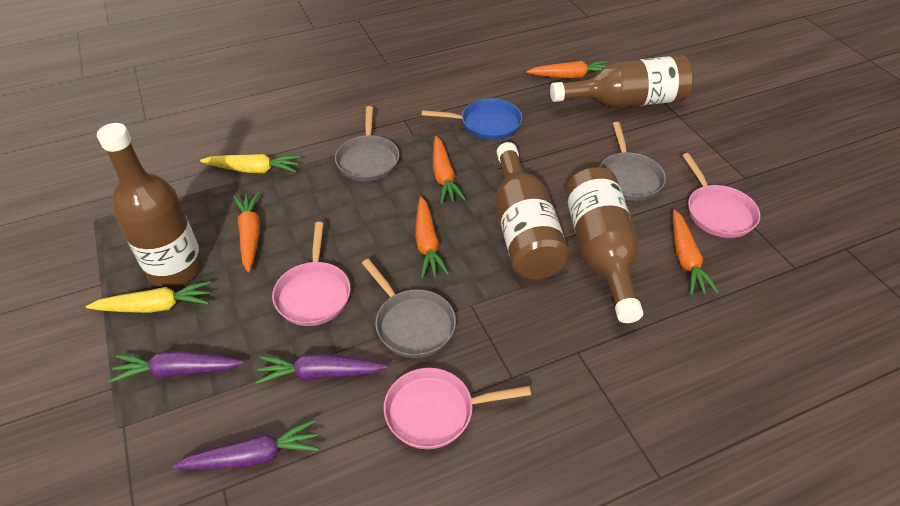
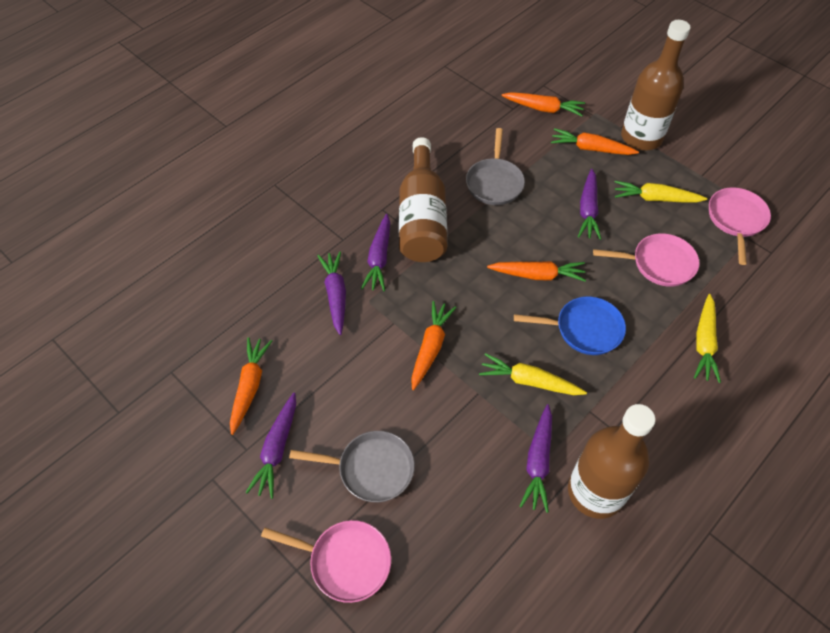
brown bottle: [97,123,203,287] [495,142,569,279] [550,55,694,108] [565,167,643,323] = 4 -> [399,137,447,262] [568,404,655,519] [621,20,690,150] = 3
grey pan: [335,106,399,182] [362,259,456,358] [599,122,666,201] = 3 -> [289,431,415,502] [466,128,525,205] = 2
purple carrot: [108,351,244,383] [172,419,319,470] [255,354,388,384] = 3 -> [245,393,296,499] [317,252,346,335] [361,214,390,291] [519,404,552,513] [578,169,601,240] = 5
yellow carrot: [86,281,211,313] [200,154,301,173] = 2 -> [479,353,587,395] [615,181,707,203] [694,294,721,383] = 3

